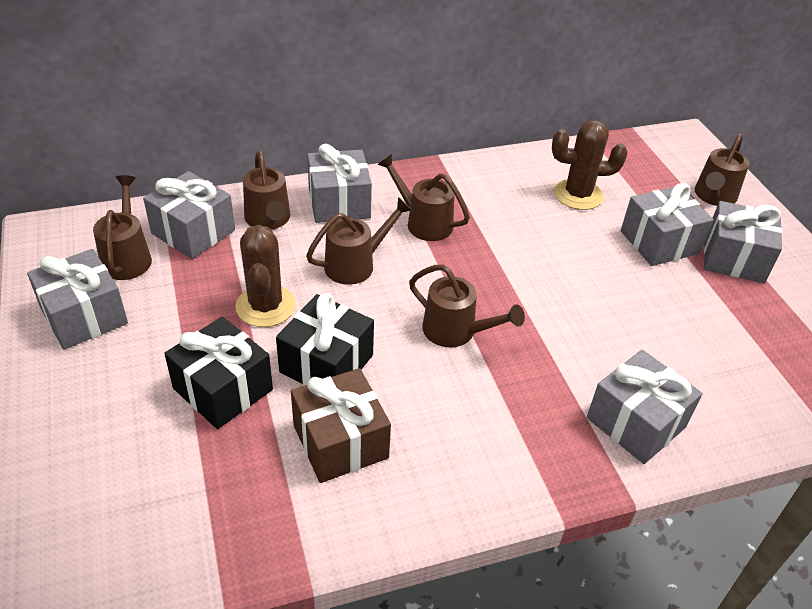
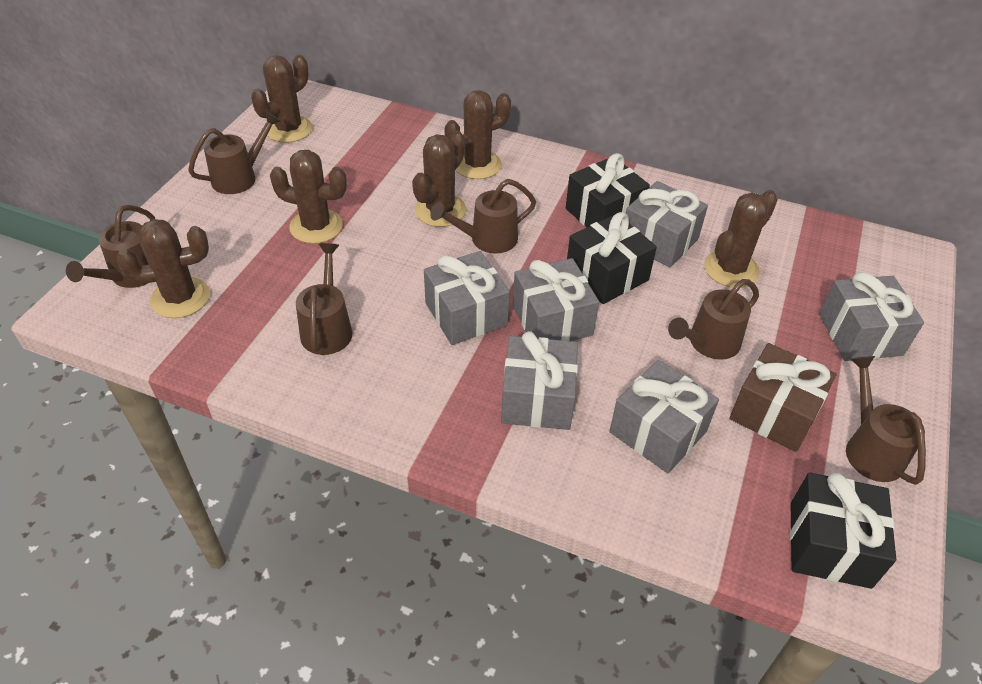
black gift: [164,316,273,429] [276,293,374,386] = 2 -> [566,153,650,227] [567,212,657,304] [790,473,896,589] = 3
brown cactus: [235,225,296,327] [552,120,628,210] = 2 -> [117,219,210,318] [251,55,312,143] [270,150,347,244] [412,131,466,227] [444,90,511,179] [704,190,778,287] = 6

